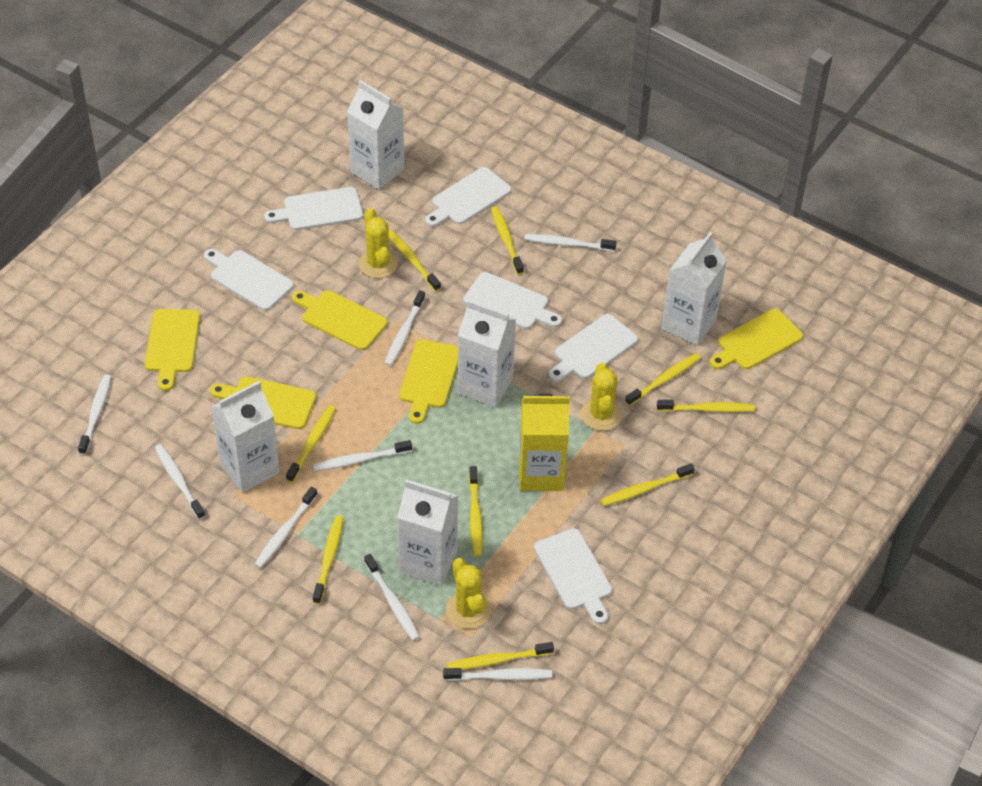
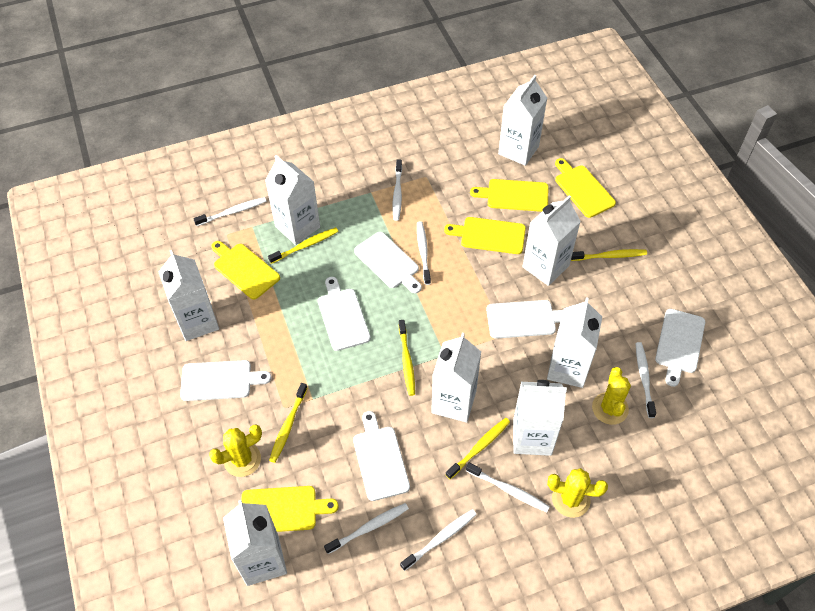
white carton: [211,381,280,493] [347,80,404,190] [397,479,459,586] [458,300,516,407] [662,232,727,345] = 5 -> [158,250,219,341] [223,500,287,586] [265,155,320,245] [431,333,481,423] [498,75,547,166] [513,380,567,456] [522,195,581,286] [547,297,602,388] = 8
white toothbrush: [78,374,111,455] [155,444,205,520] [254,487,317,568] [313,440,412,471] [364,554,420,641] [385,290,425,366] [443,668,552,681] [524,234,617,252] = 8 -> [193,197,267,226] [324,503,409,554] [393,160,402,221] [400,509,477,571] [417,221,431,285] [466,463,550,512] [636,342,656,418] = 7
yellow carton: [519,394,570,491] = 1 -> none = 0
yellow toothbrush: [286,405,336,483] [313,515,344,604] [388,230,441,292] [447,642,554,670] [469,466,483,557] [491,206,524,275] [601,463,695,506] [625,353,701,406] [657,400,755,412] = 9 -> [268,227,339,264] [269,383,307,463] [399,320,415,396] [446,418,510,479] [571,249,647,261] = 5

